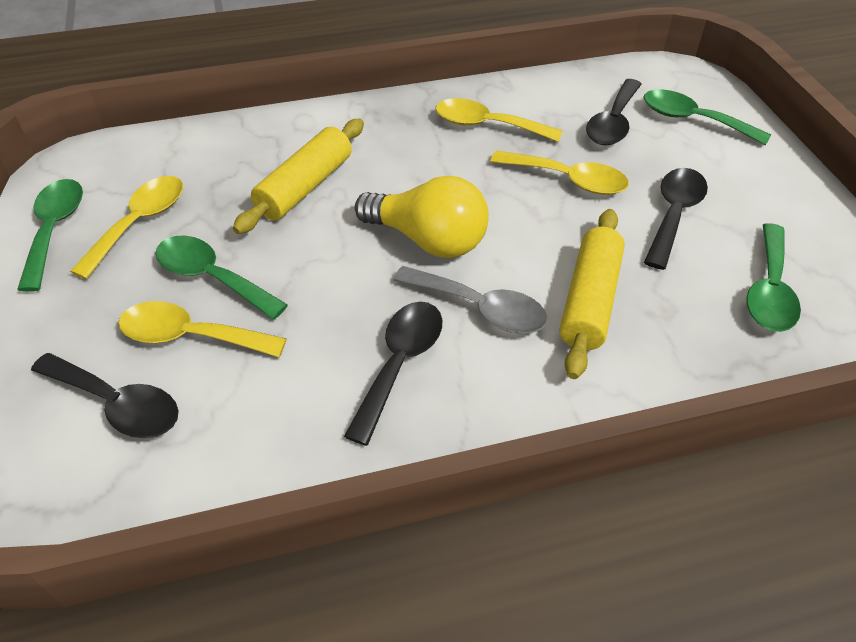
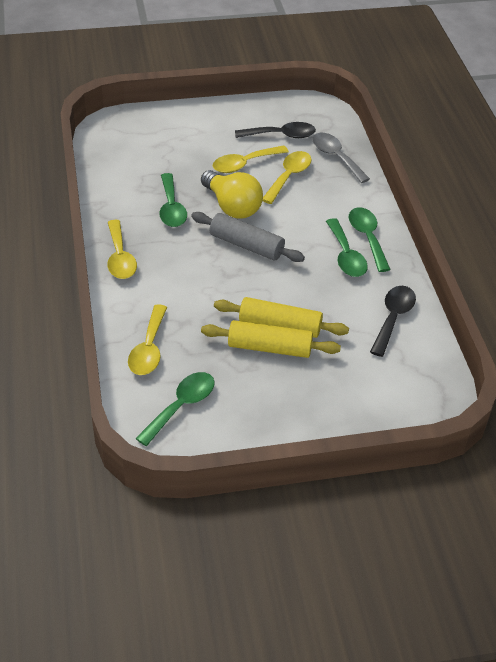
black spoon: [31,353,179,438] [344,302,442,446] [586,79,642,145] [644,168,708,270] = 4 -> [235,122,316,138] [370,286,416,357] = 2
grey rolling pin: none = 0 -> [191,212,305,262] = 1

